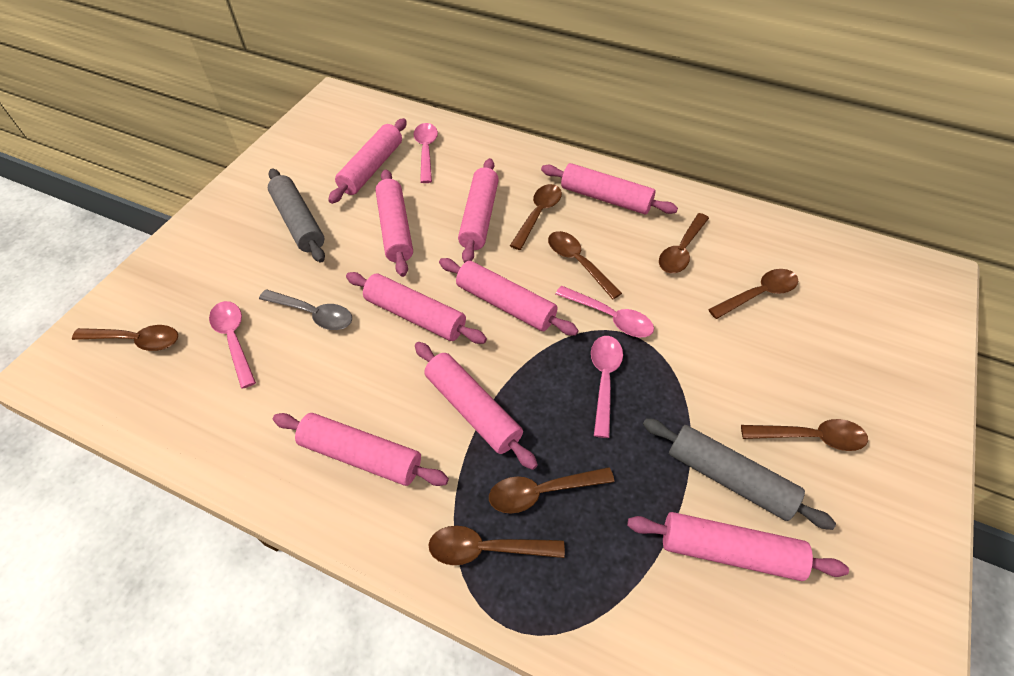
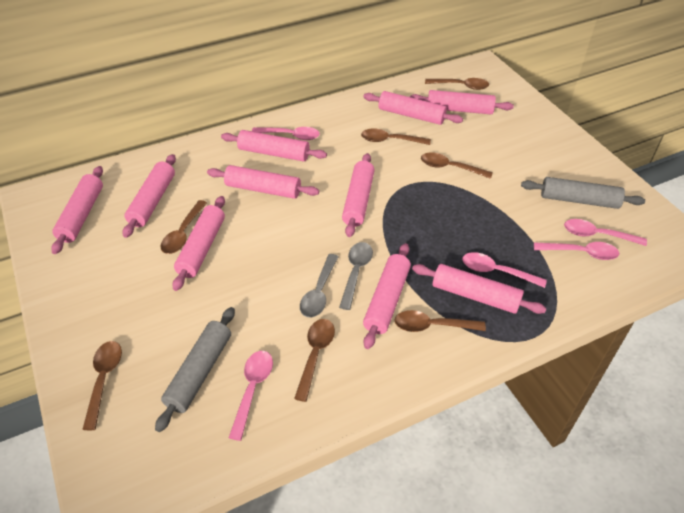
brown spoon: [72,325,178,351] [428,526,565,565] [489,467,614,513] [510,184,562,250] [548,231,622,299] [659,213,709,273] [708,269,798,319] [741,419,868,451] = 8 -> [82,341,122,430] [160,200,207,254] [294,319,335,402] [361,129,431,145] [395,310,486,332] [421,152,493,179] [425,78,489,90] = 7
grey spoon: [259,289,352,330] = 1 -> [300,254,339,318] [339,242,373,310] = 2
pink rolling pin: [273,413,449,486] [328,118,407,204] [346,272,487,344] [375,169,413,277] [415,342,538,470] [439,258,579,336] [458,158,499,263] [541,163,678,214] [627,512,849,581] = 9 -> [51,166,103,254] [122,154,176,238] [172,196,225,291] [207,165,319,199] [221,130,327,162] [342,153,375,237] [363,91,463,125] [363,243,411,349] [410,90,514,114] [412,264,546,314] = 10
pink spoon: [209,301,256,389] [413,123,438,183] [555,286,654,337] [591,336,623,438] = 4 -> [229,351,273,441] [252,127,320,140] [462,252,547,288] [534,242,619,260] [564,219,647,246] = 5

